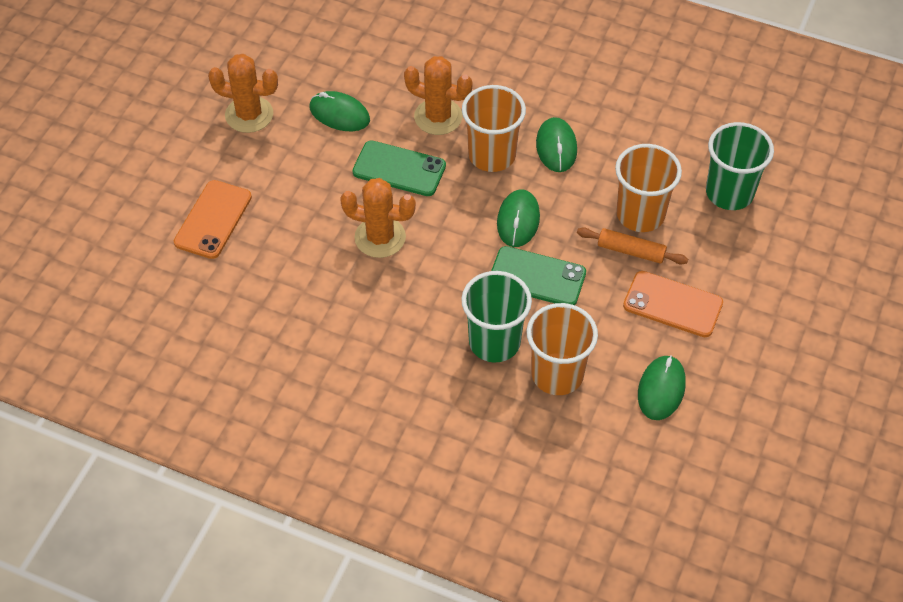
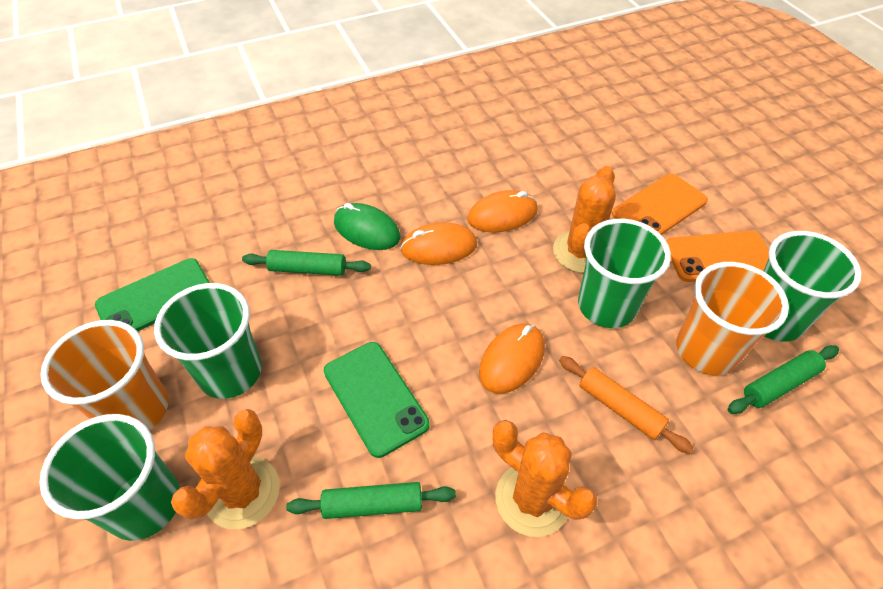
green cup: [461,271,532,362] [706,122,774,210] = 2 -> [39,414,180,541] [154,283,262,399] [578,219,671,328] [764,231,862,342] = 4
green mouse: [309,91,370,131] [497,189,540,247] [536,117,577,172] [638,355,686,420] = 4 -> [334,203,400,250] = 1
green rolling pin: none = 0 -> [242,250,371,276] [286,482,456,519] [728,345,839,414] = 3
orange cup: [462,85,526,172] [527,303,598,395] [615,144,682,232] = 3 -> [40,320,168,431] [676,262,789,375] = 2
orange mouse: none = 0 -> [400,222,477,265] [467,190,538,233] [479,323,545,394] = 3

